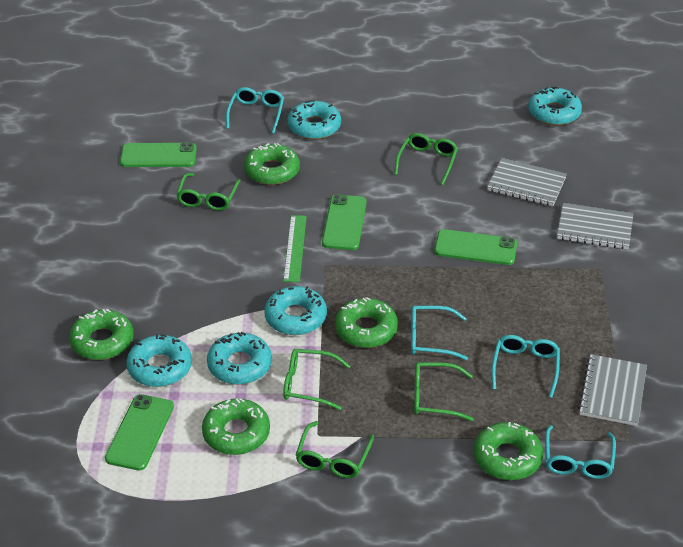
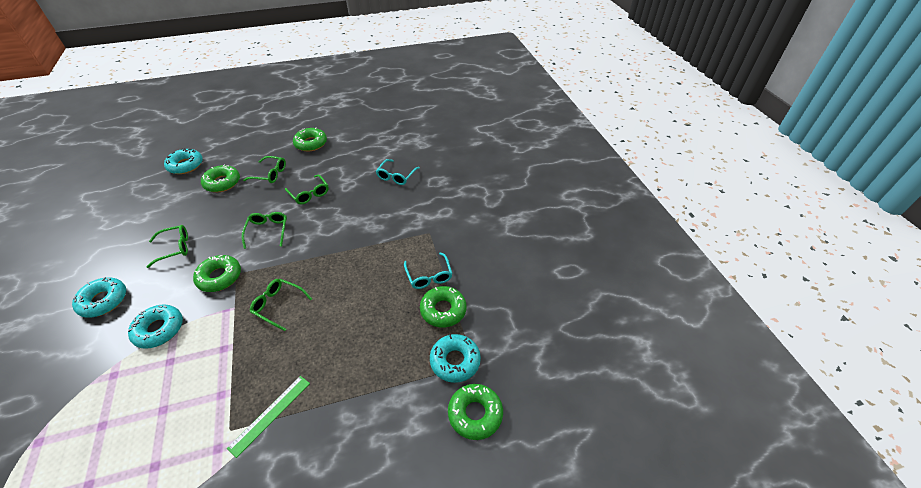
green phone: [105,394,174,471] [120,143,197,167] [322,194,367,250] [434,229,517,265] = 4 -> none = 0
grey notebook: [487,158,567,206] [557,203,633,249] [578,354,647,426] = 3 -> none = 0
turquoise donut: [126,334,192,387] [207,332,272,384] [264,286,327,335] [288,100,341,140] [528,86,582,125] = 5 -> [72,277,126,318] [128,304,183,349] [164,148,203,174] [430,334,481,383] = 4
turquoise glasses: [226,87,284,134] [411,306,468,360] [492,335,560,398] [545,425,616,479] = 4 -> [376,159,420,185] [404,252,453,289] = 2

